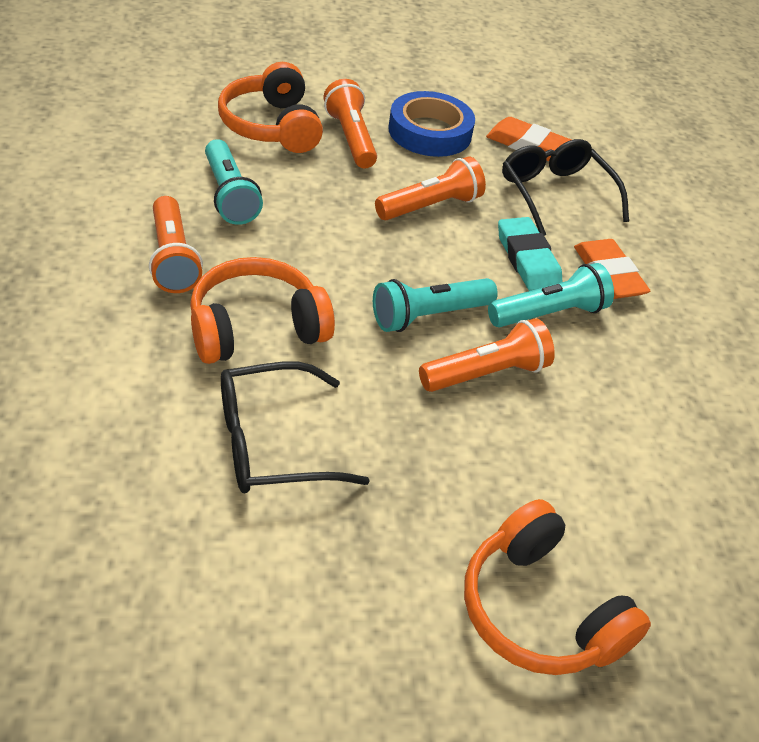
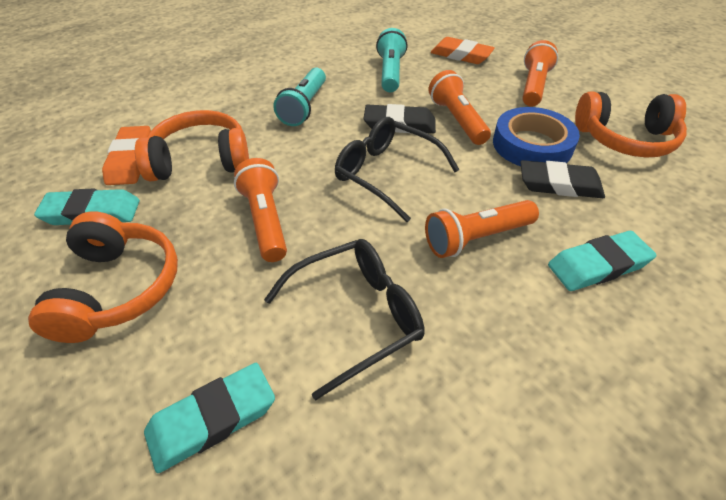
black eraser: none = 0 -> [363,104,436,133] [520,160,605,198] = 2
turquoise eraser: [498,217,562,291] = 1 -> [34,189,140,225] [144,363,275,473] [548,231,657,291] = 3
turquoise flashlight: [205,139,263,225] [373,278,498,332] [488,263,614,327] = 3 -> [273,68,326,126] [376,28,408,92] = 2

